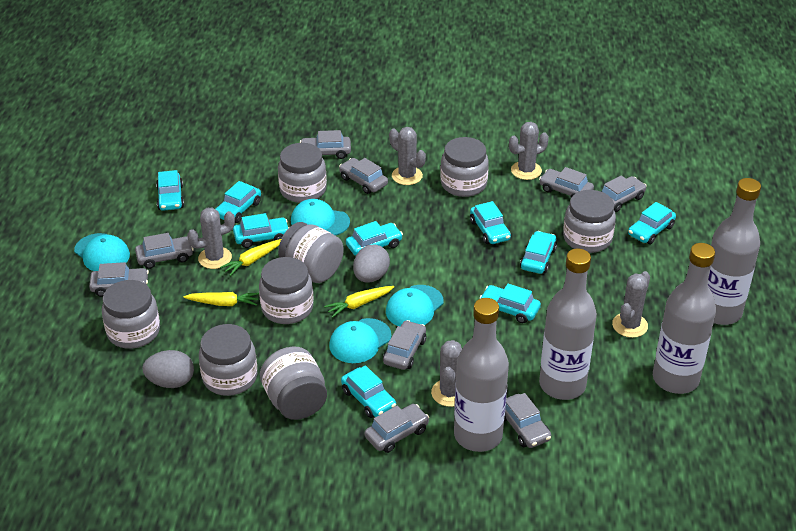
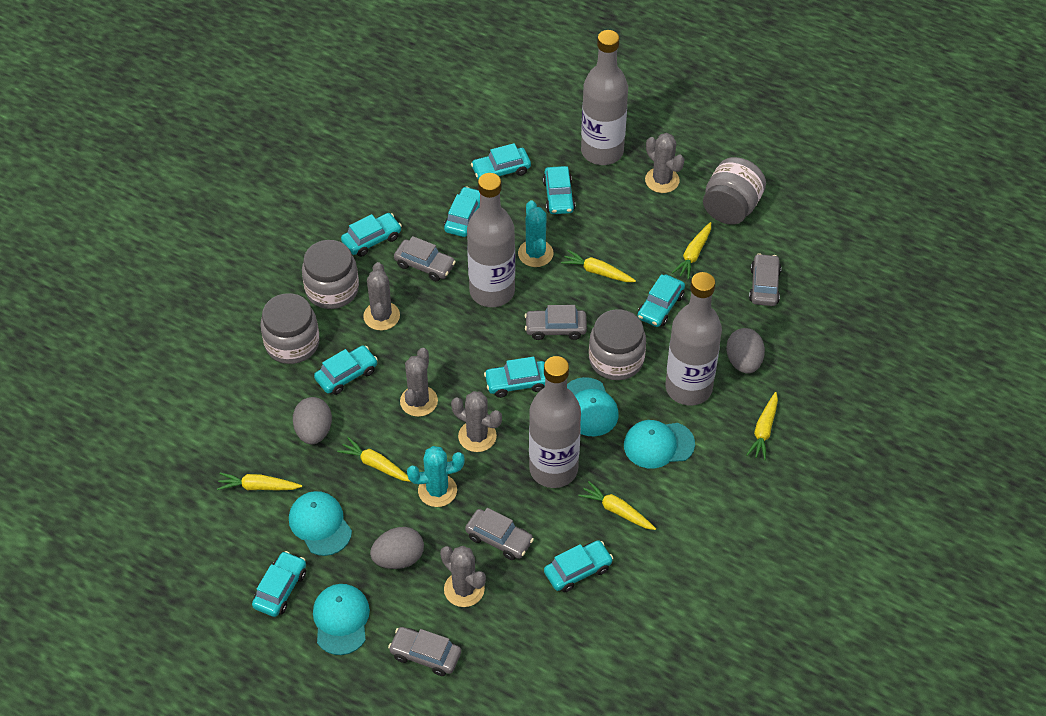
grey car: [89,262,149,297] [135,233,194,269] [300,130,351,159] [339,158,388,194] [365,404,429,453] [383,320,426,370] [504,393,551,448] [539,167,594,198] [601,175,647,212] = 9 -> [388,627,461,676] [394,236,456,281] [465,508,534,560] [525,305,587,340] [749,253,781,306] = 5
grey egg: [142,350,194,388] [353,244,390,283] = 2 -> [293,397,332,444] [370,527,424,569] [726,328,765,374] = 3
grey jar: [102,280,160,349] [199,324,257,396] [259,257,314,324] [260,347,327,420] [278,143,327,203] [278,222,344,283] [440,137,489,197] [563,190,616,253] = 8 -> [260,293,320,364] [302,240,359,309] [589,309,646,380] [703,157,766,225] = 4
turquoise cactus: none = 0 -> [407,446,465,507] [518,200,554,267] = 2
yellow carrot: [183,292,259,306] [220,239,281,276] [324,286,394,318] = 3 -> [217,473,302,490] [337,437,411,482] [561,250,636,282] [578,481,656,530] [672,222,711,279] [746,392,778,460] = 6

